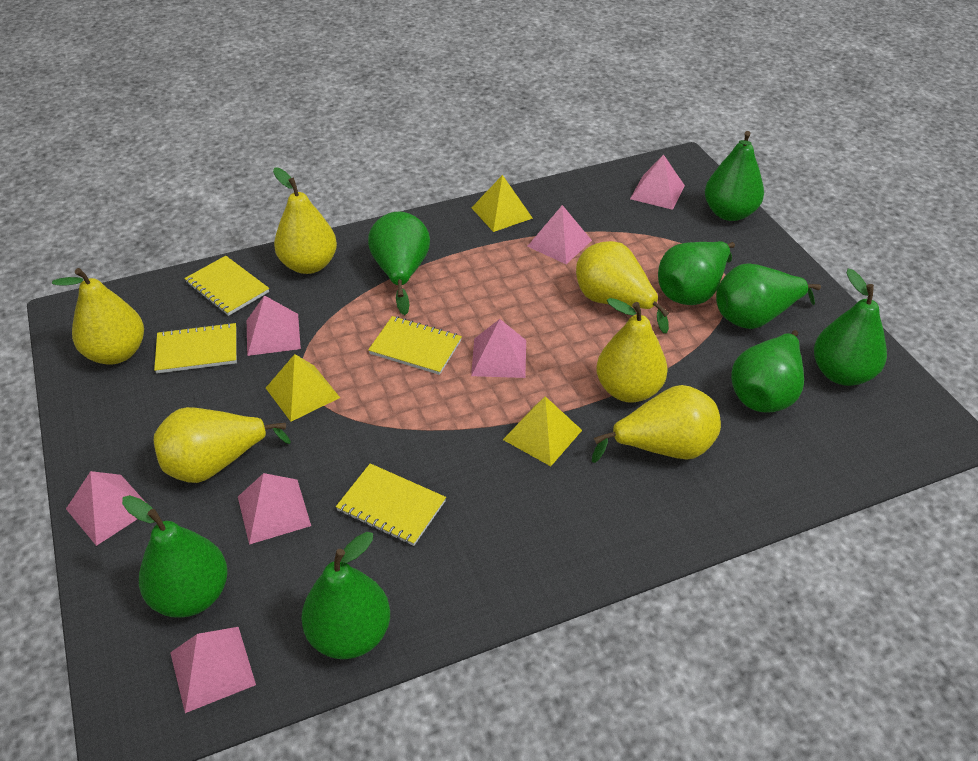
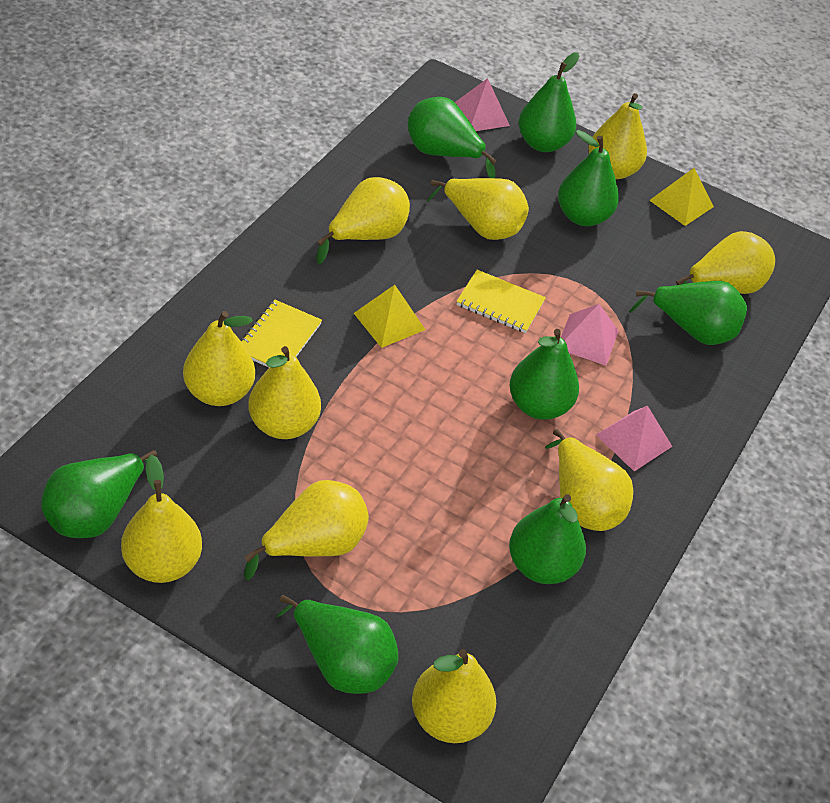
pink pyramid: [66,471,145,546] [170,627,256,713] [238,473,311,545] [247,295,301,356] [471,319,526,378] [527,205,592,264] [630,154,685,210] = 7 -> [455,78,510,131] [561,304,619,365] [596,406,673,471] = 3
yellow notebook: [154,322,237,374] [184,256,269,316] [336,463,446,546] [368,316,462,375] = 4 -> [241,300,322,368] [456,270,546,333] = 2
yellow pear: [52,268,144,365] [154,407,291,483] [273,167,337,274] [576,241,669,333] [592,385,721,463] [596,298,668,403] = 6 -> [121,455,202,583] [183,311,255,406] [244,480,369,580] [248,346,321,439] [316,177,410,264] [412,649,496,743] [426,178,529,240] [545,429,633,531] [588,93,647,179] [676,231,775,294] = 10
yellow pyramid: [266,354,340,422] [471,175,533,232] [503,396,582,466] = 3 -> [354,285,425,348] [649,168,714,226] = 2

